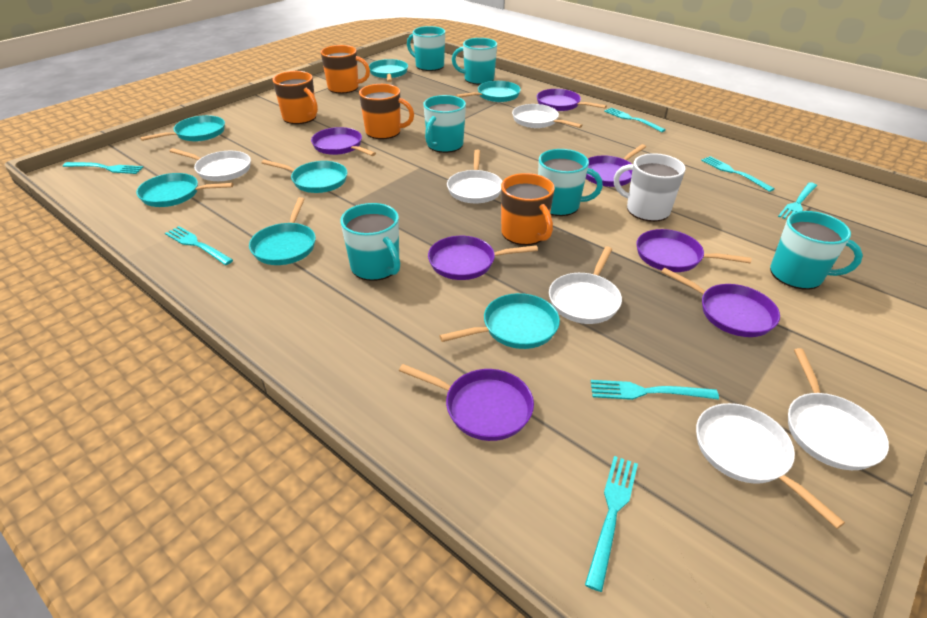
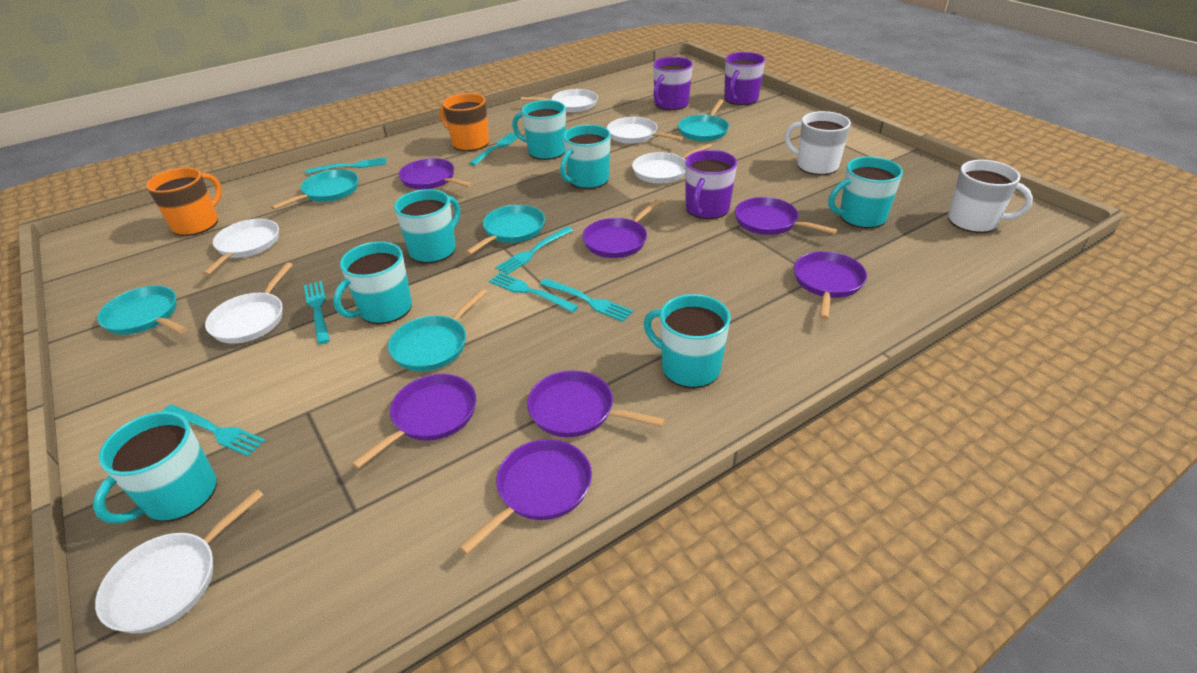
orange mug: [272,71,318,124] [321,45,370,93] [359,84,414,139] [501,173,555,245] = 4 -> [146,167,222,236] [440,93,489,151] = 2
purple mug: none = 0 -> [653,57,693,110] [685,150,737,219] [724,52,765,105] = 3
turquoise mug: [340,203,400,281] [407,26,445,71] [424,95,466,153] [452,38,497,85] [538,149,603,216] [770,211,863,290] = 6 -> [93,411,217,524] [333,242,412,324] [394,189,460,263] [512,100,566,160] [560,125,611,189] [644,294,731,388] [828,157,903,229] = 7
turquoise pan: [136,173,234,207] [140,115,225,141] [249,197,316,265] [261,160,347,193] [369,59,408,82] [439,293,560,349] [456,81,521,102] = 7 -> [97,286,187,335] [271,169,359,210] [388,289,487,371] [465,205,545,255] [678,99,729,142] = 5
white mug: [614,153,686,222] = 1 -> [785,111,851,175] [948,160,1033,233] = 2

